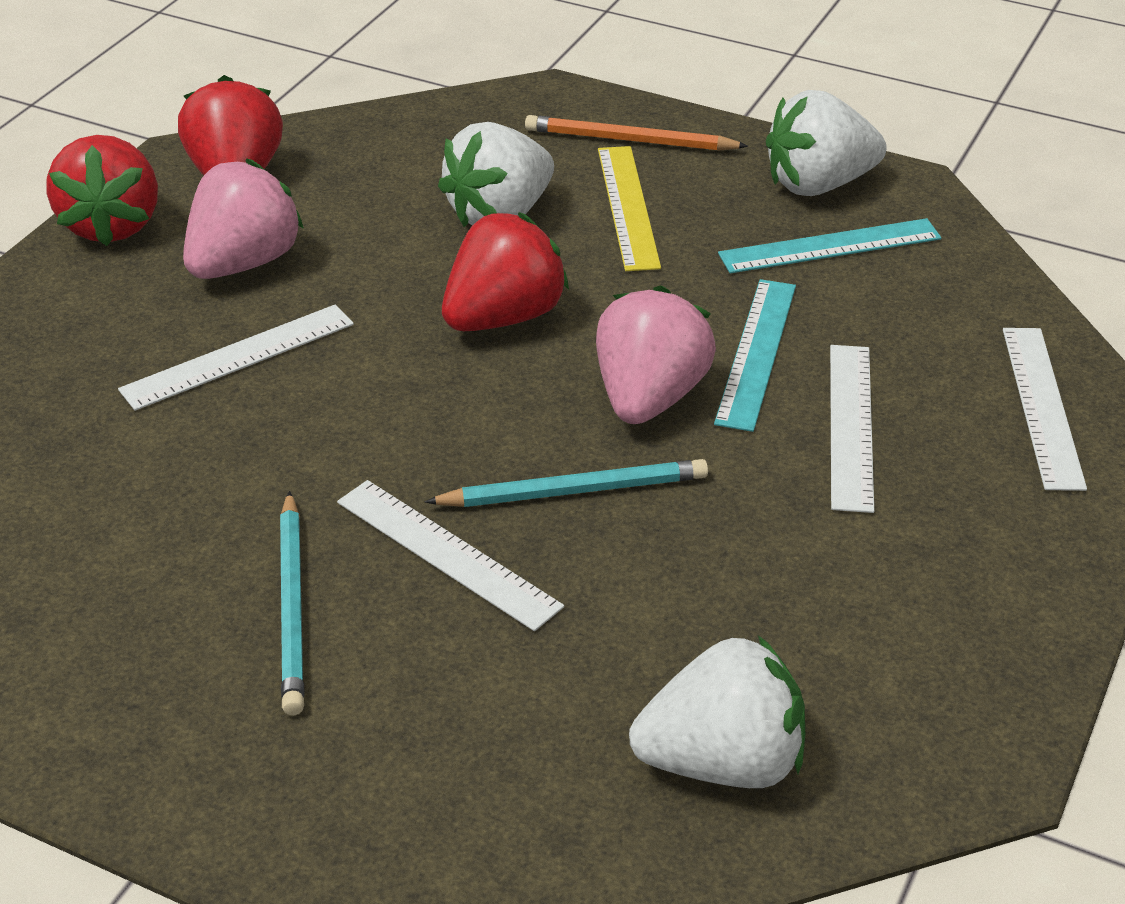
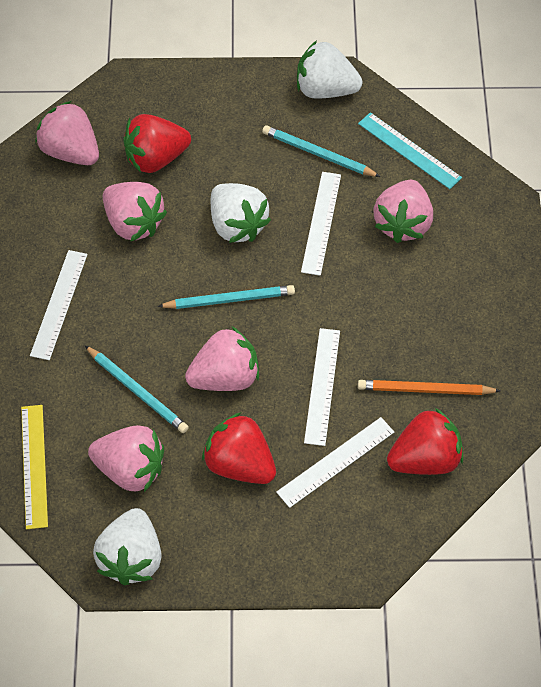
pink strawberry: [183,159,304,279] [596,286,716,424] = 2 -> [35,101,99,165] [88,425,164,492] [103,182,167,242] [185,327,259,391] [373,180,433,243] = 5
turquoise pencil: [280,491,305,715] [424,459,708,507] = 2 -> [84,345,189,433] [157,285,295,309] [262,125,381,177] = 3
turquoise ruler: [714,279,796,432] [718,218,941,273] = 2 -> [358,112,462,189] = 1

